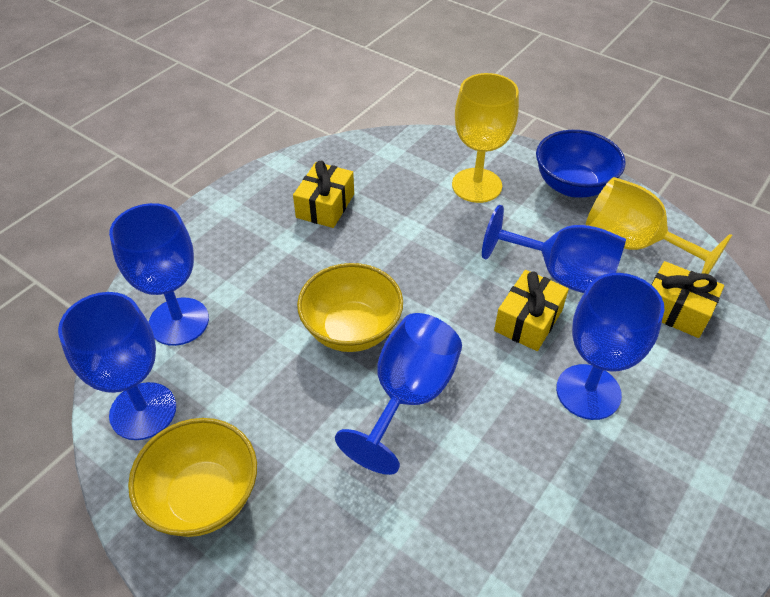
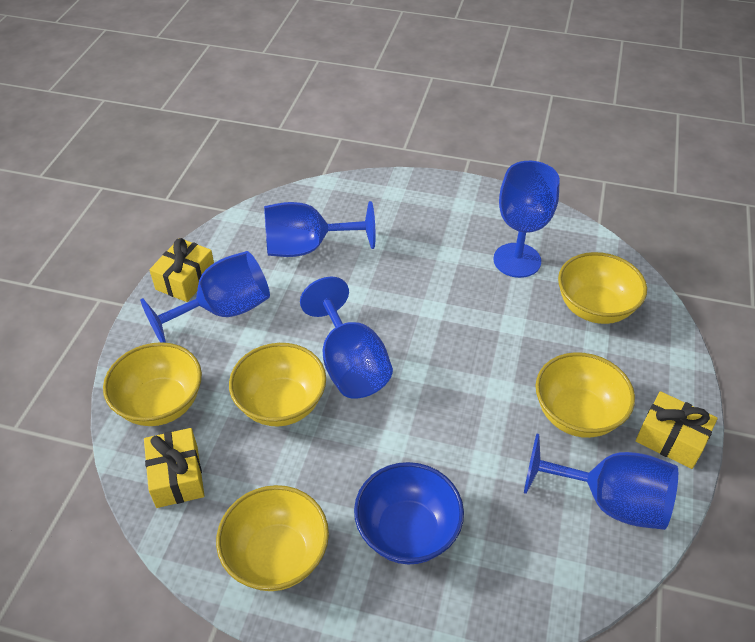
yellow bowl: [128,418,257,537] [297,263,403,352] = 2 -> [103,342,202,426] [216,485,329,591] [229,343,326,426] [536,352,635,438] [558,252,647,324] = 5
yellow goblet: [452,73,519,203] [586,177,732,274] = 2 -> none = 0

